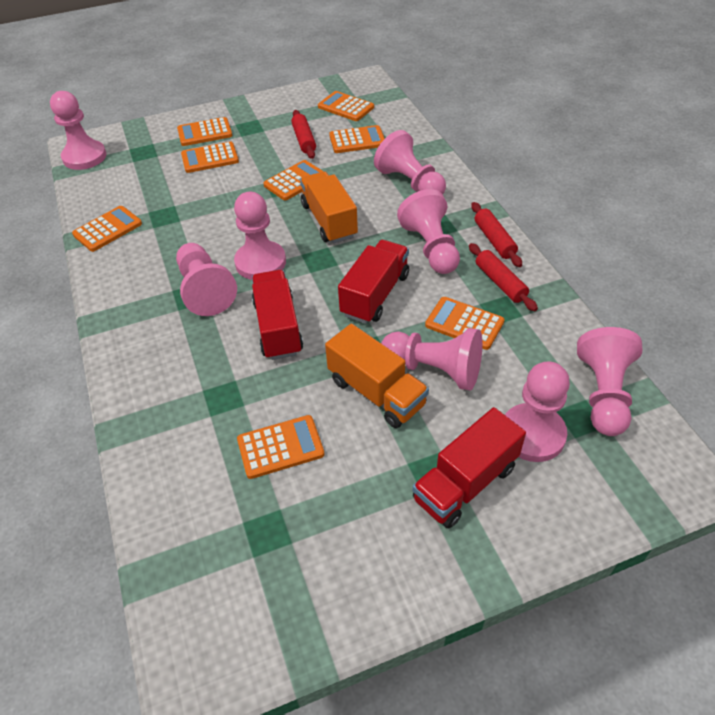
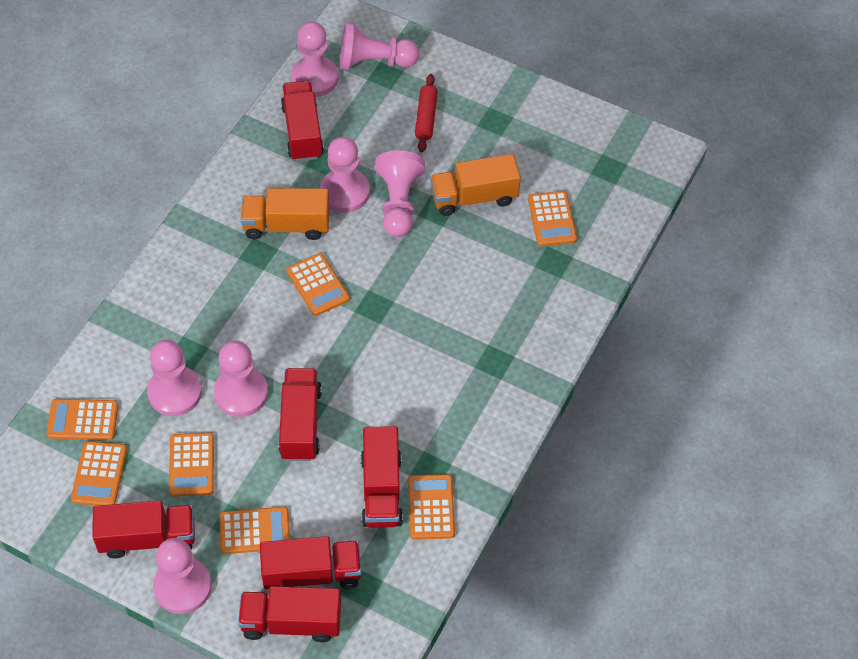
orange calculator: [72,206,142,252] [177,117,232,146] [181,142,239,173] [237,415,325,479] [263,160,323,201] [318,91,374,121] [329,125,385,153] [425,297,505,350] = 8 -> [46,399,119,440] [71,441,127,506] [169,432,214,497] [219,507,290,554] [286,253,350,316] [408,474,455,540] [528,191,577,246] = 7
pink pawn: [50,91,106,170] [176,243,237,316] [234,192,286,280] [374,130,446,194] [381,328,482,391] [397,189,460,274] [505,361,570,462] [577,327,642,436] = 8 -> [147,340,202,416] [153,538,212,614] [214,340,268,417] [291,21,338,97] [320,137,370,213] [340,21,419,70] [375,150,425,237] = 7
red rolling pin: [291,110,316,159] [469,243,538,311] [471,202,522,267] = 3 -> [415,74,438,152] = 1
red truck: [252,270,303,360] [338,240,409,324] [412,407,526,528] = 3 -> [93,500,195,558] [238,586,341,642] [260,536,362,589] [279,368,322,461] [281,81,324,161] [361,426,403,528] = 6

